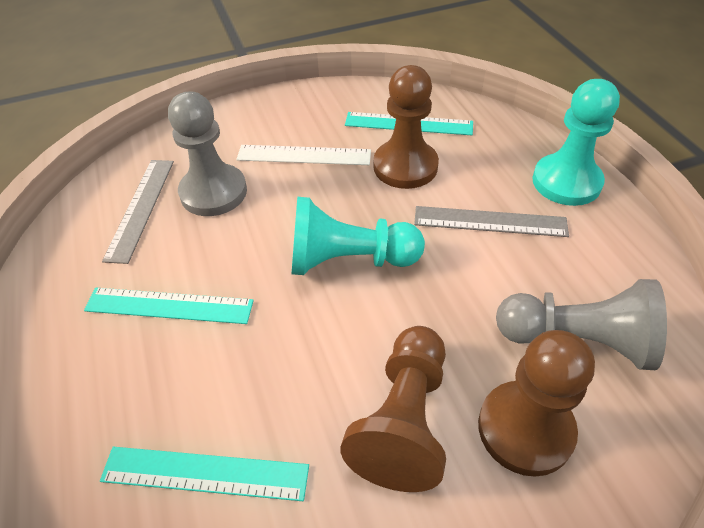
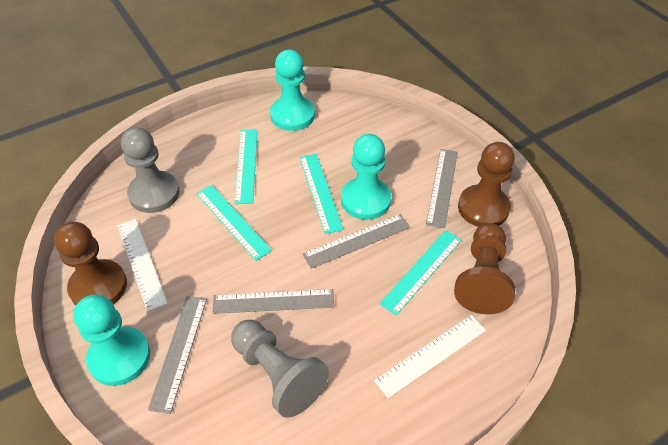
grey ruler: [102,160,174,264] [414,206,569,237] = 2 -> [148,296,207,414] [213,289,334,314] [303,214,410,269] [426,149,458,228] = 4
turquoise pawn: [291,197,425,275] [532,79,620,206] = 2 -> [73,294,150,386] [270,50,315,131] [341,134,392,220] = 3
turquoise ruler: [84,288,254,324] [100,447,309,501] [345,112,473,135] = 3 -> [196,185,272,261] [234,130,258,204] [300,154,343,234] [380,230,462,316] = 4
white ruler: [237,145,371,165] = 1 -> [117,219,168,312] [374,315,486,398] = 2

